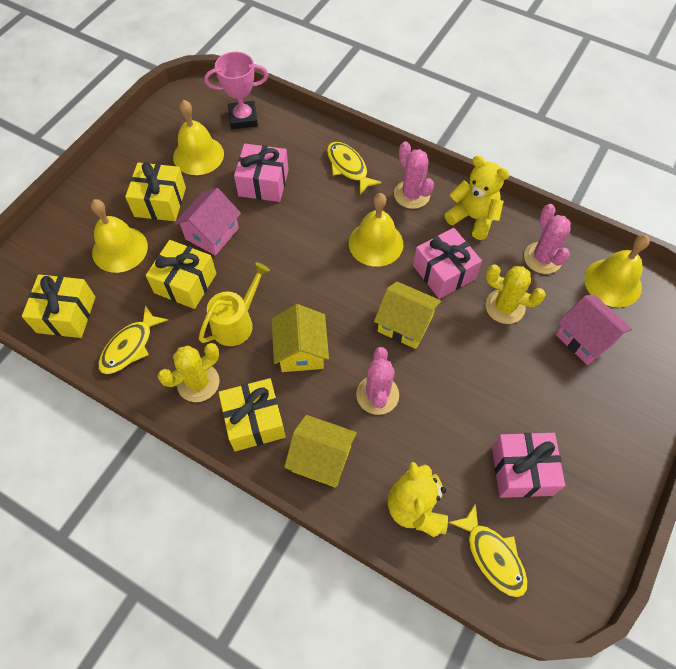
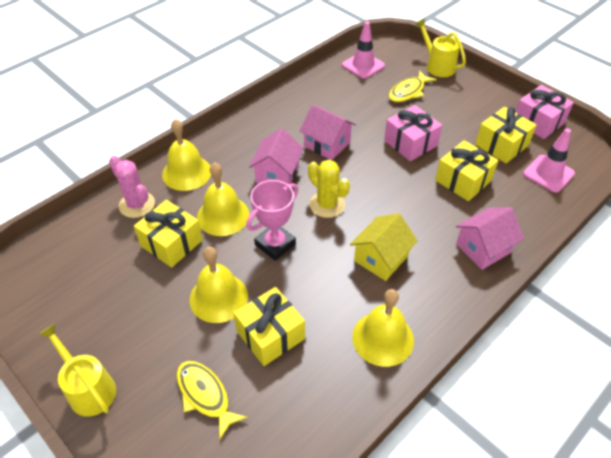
pink cactus: [356,347,399,415] [394,142,434,209] [524,204,571,274] = 3 -> [109,156,155,218] = 1
pink gift: [234,144,289,202] [413,228,482,299] [492,433,565,498] = 3 -> [384,105,442,161] [515,85,574,139] = 2
pink house: [174,188,241,256] [556,295,632,365] = 2 -> [249,128,303,184] [300,104,356,160] [456,207,524,270] = 3
pink traffic cone: none = 0 -> [342,21,385,79] [523,128,575,193] = 2
yellow cactus: [158,343,220,402] [485,264,546,324] = 2 -> [308,160,350,218] = 1
yellow fish: [98,305,168,374] [327,142,382,195] [448,503,528,597] = 3 -> [176,361,248,439] [389,70,437,102] = 2
yellow house: [272,304,329,372] [284,415,357,488] [374,281,441,349] = 3 -> [350,213,418,281] = 1
yellow teddy bear: [388,462,448,537] [445,156,509,240] = 2 -> none = 0
yellow watering can: [199,263,270,346] = 1 -> [39,324,116,417] [415,19,466,77] = 2

